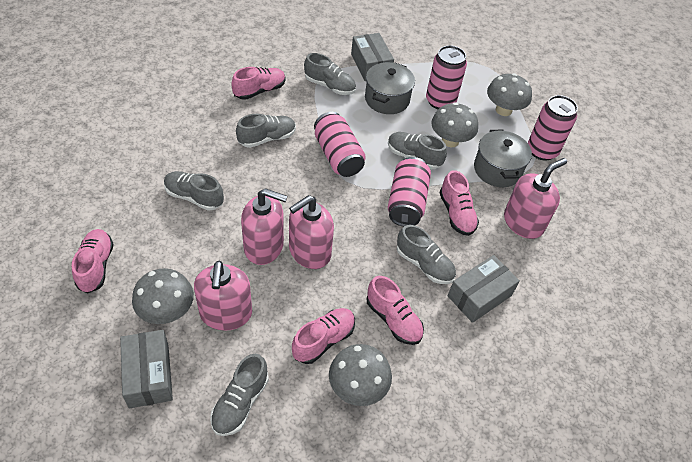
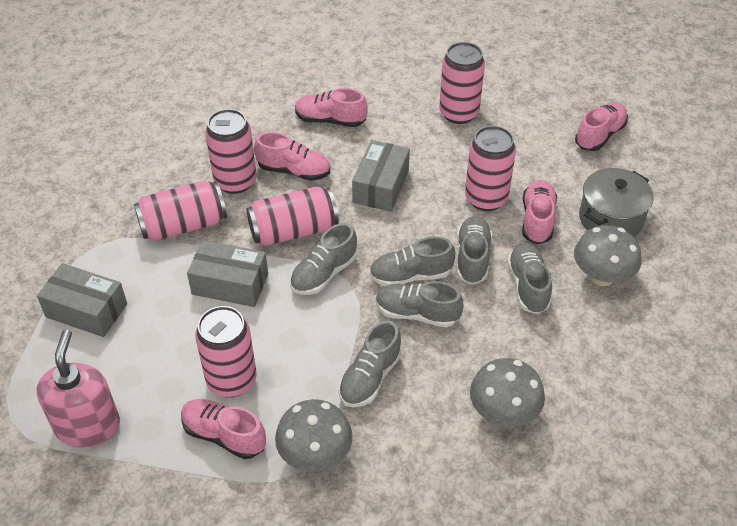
grey mushroom: [132,268,194,324] [329,344,392,406] [431,102,478,147] [487,73,532,116] = 4 -> [275,399,353,472] [470,358,545,427] [574,225,642,286] = 3
grey pot: [365,62,415,114] [474,130,532,187] = 2 -> [579,168,654,237] = 1
pink can: [314,112,366,177] [388,157,431,227] [426,45,467,109] [528,95,578,161] = 4 -> [134,181,227,241] [195,306,257,397] [205,109,256,194] [247,187,339,246] [439,42,485,124] [465,126,516,211] = 6
pink soap dispenser: [194,261,252,331] [241,188,287,265] [289,195,334,269] [504,158,567,239] = 4 -> [36,329,120,448] = 1

